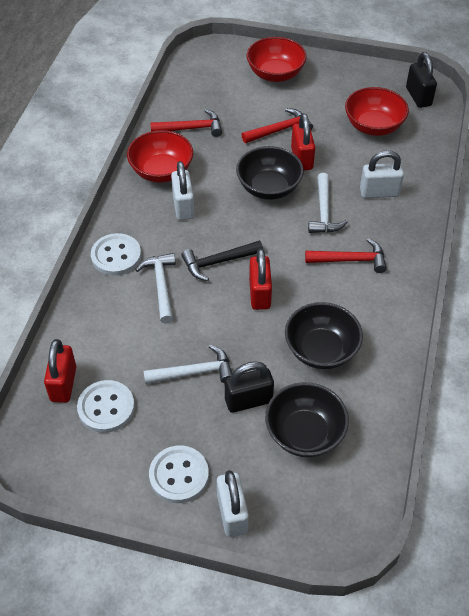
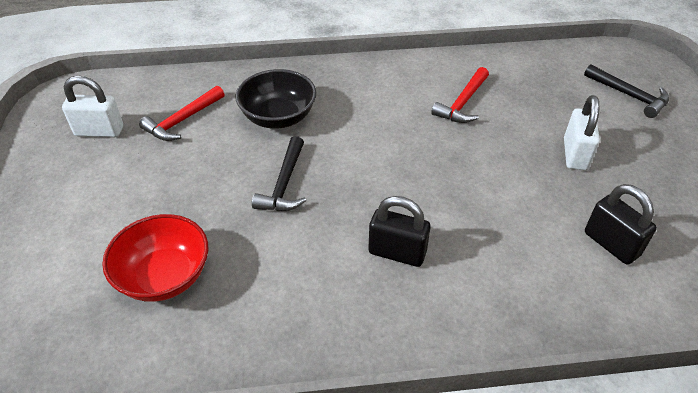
black bowl: [236,146,304,200] [265,382,349,457] [285,302,363,369] = 3 -> [235,69,316,129] = 1
black hammer: [181,241,263,281] = 1 -> [252,136,306,211] [584,64,669,118] = 2
red bowl: [127,130,193,183] [247,37,307,82] [345,87,409,136] = 3 -> [102,214,208,302] = 1
red hammer: [150,109,222,137] [241,108,313,143] [305,238,387,273] = 3 -> [139,86,225,141] [431,67,489,123] = 2
red padlock: [44,339,76,403] [249,248,272,310] [291,113,315,171] = 3 -> none = 0
white button: [77,380,135,433] [91,233,141,276] [149,445,209,503] = 3 -> none = 0
white hammer: [136,253,176,323] [143,345,233,384] [308,173,348,233] = 3 -> none = 0
white padlock: [171,161,195,220] [217,470,249,537] [360,150,404,198] = 3 -> [62,76,123,137] [564,95,600,170] = 2

